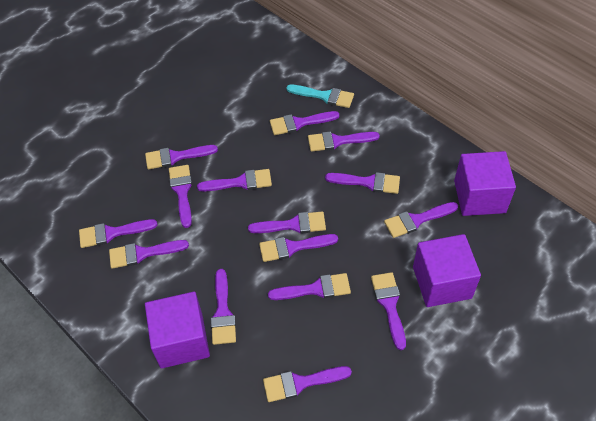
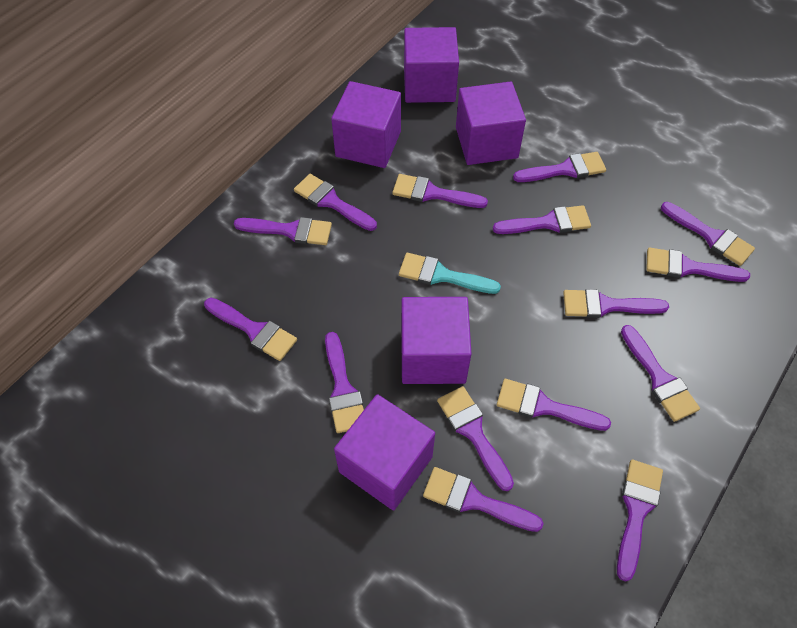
purple cube: [145,292,210,369] [413,234,481,307] [454,151,516,216] = 3 -> [331,81,401,168] [334,394,435,510] [401,297,472,384] [404,27,459,103] [456,81,526,165] = 5

